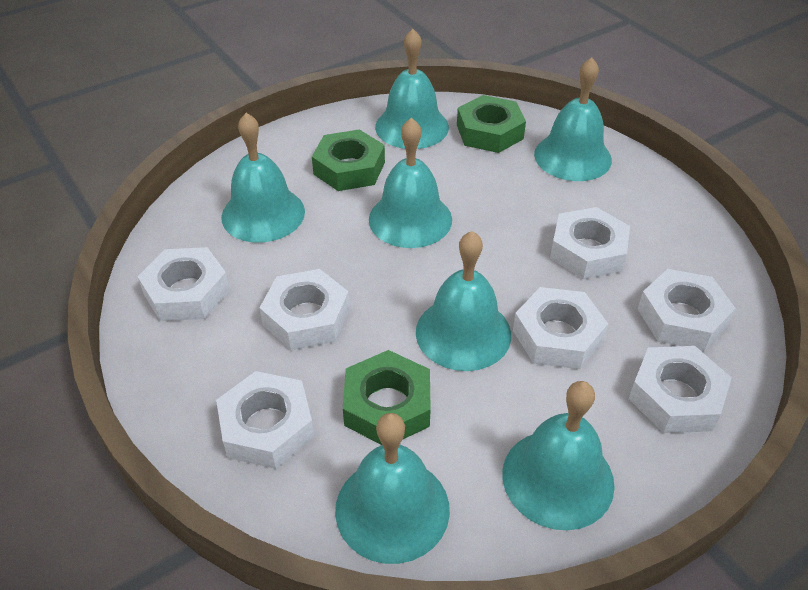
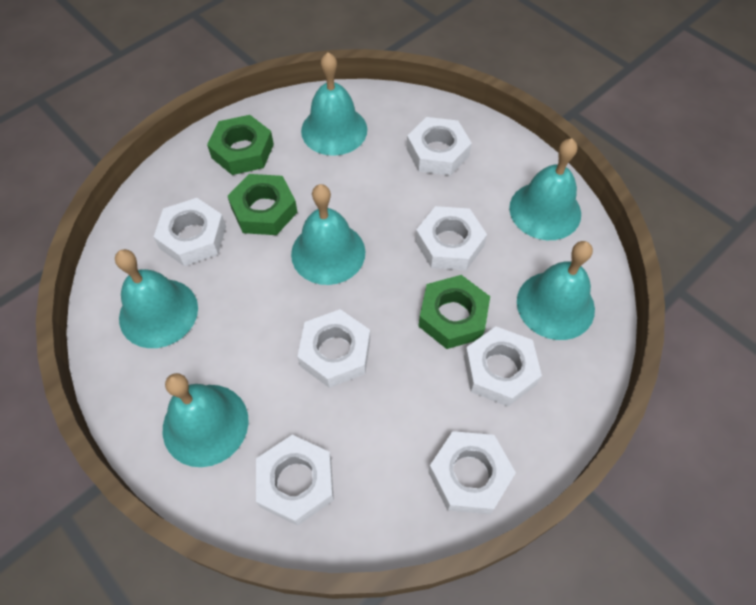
turquoise bell: [221,113,305,243] [335,413,450,564] [369,118,452,248] [375,29,449,149] [416,231,511,371] [502,381,615,530] [534,57,612,181] = 7 -> [115,249,198,348] [163,373,249,467] [291,184,365,285] [301,52,367,156] [509,138,581,240] [517,241,595,340] = 6

